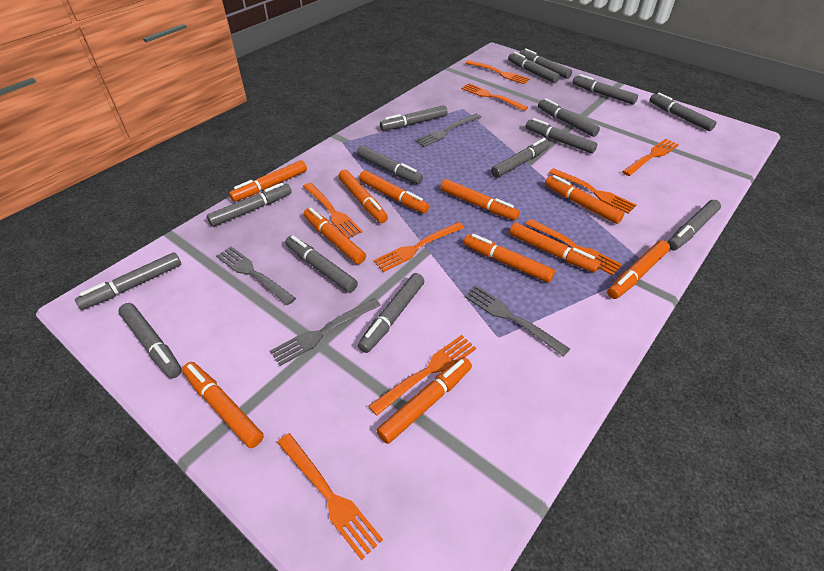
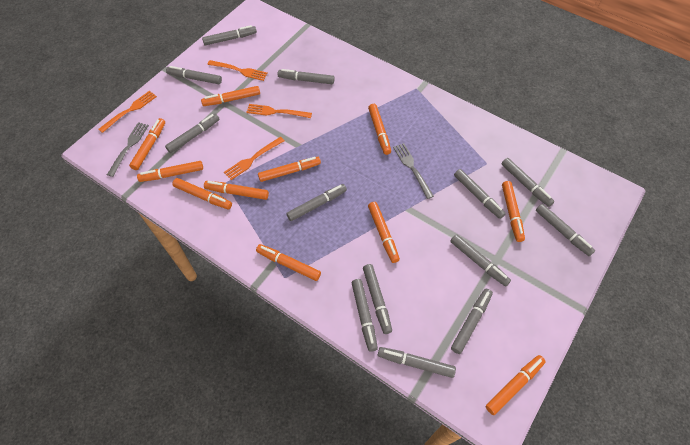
grey fork: [216,246,296,305] [270,298,381,366] [415,114,481,147] [464,285,570,357] = 4 -> [107,122,149,177] [393,143,434,199] = 2
grey marker: [75,252,181,310] [119,303,182,378] [207,183,292,227] [285,235,358,293] [357,145,423,184] [358,273,424,353] [380,105,448,131] [491,138,550,178] [508,52,560,83] [519,48,572,79] [526,118,597,154] [538,98,600,137] [572,74,638,105] [649,93,717,131] [668,200,721,250] = 15 -> [165,114,220,153] [166,66,222,84] [202,25,257,45] [277,69,335,84] [286,184,347,221] [352,279,378,352] [363,264,392,334] [378,347,456,378] [450,234,511,287] [451,289,493,354] [454,169,506,219] [501,158,554,207] [536,204,595,256] = 13
orange fork: [277,433,383,560] [303,183,363,238] [368,335,476,416] [373,222,464,272] [461,83,528,111] [466,60,530,84] [526,219,622,276] [549,168,636,214] [622,139,679,176] = 9 -> [98,91,157,133] [207,60,268,81] [224,137,285,180] [246,104,312,118] = 4

